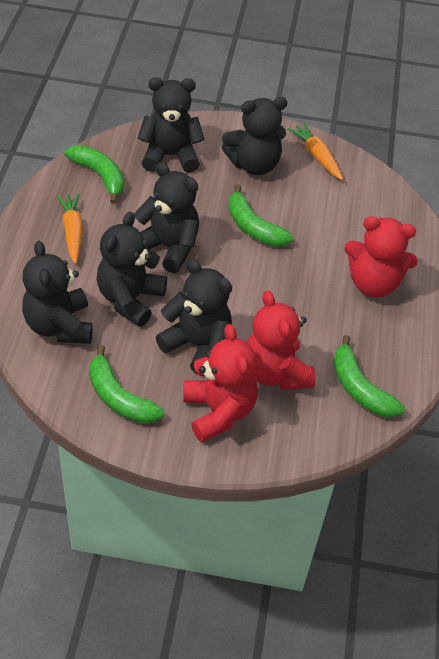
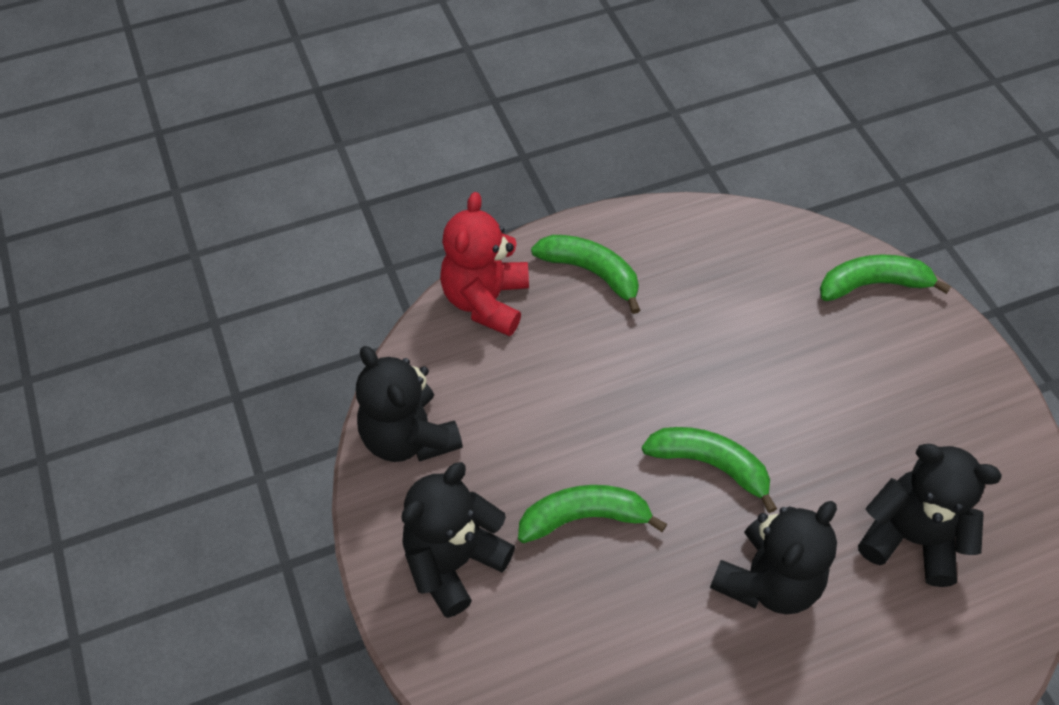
black teddy bear: [22,241,93,344] [97,212,167,327] [134,162,199,273] [138,77,205,173] [156,259,232,376] [222,97,287,175] = 6 -> [356,346,463,462] [401,462,515,618] [710,501,837,614] [858,444,1002,587] = 4
orange carrot: [56,193,83,264] [288,123,343,180] = 2 -> none = 0
red teddy bear: [183,324,258,442] [247,291,316,390] [344,216,418,297] = 3 -> [440,192,529,336] = 1

